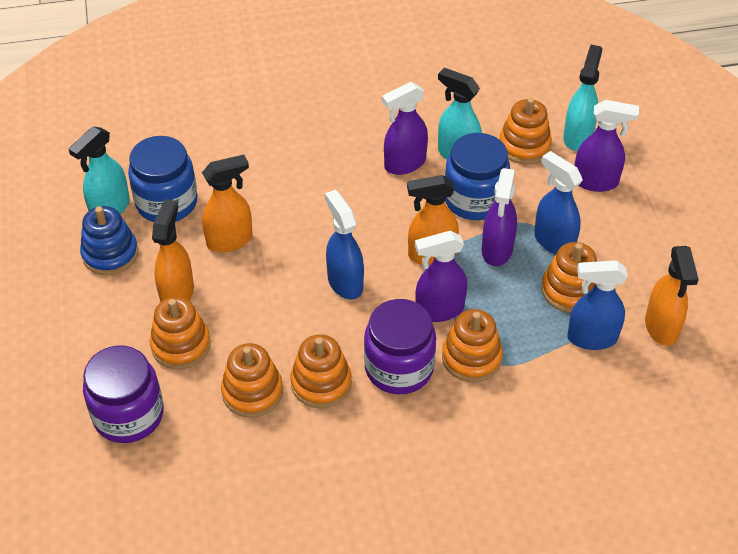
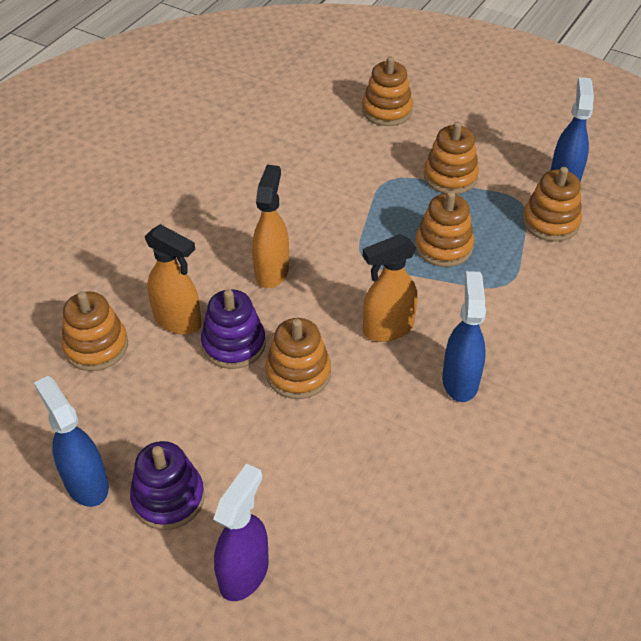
blue jar: [128,136,198,222] [445,133,510,220] = 2 -> none = 0
blue stacking toy: [80,206,138,275] = 1 -> none = 0
orange spray bottle: [152,199,194,302] [202,155,253,252] [407,175,459,266] [645,246,699,346] = 4 -> [145,224,201,335] [252,165,289,288] [363,234,418,342] = 3
purple jar: [83,346,164,443] [364,299,436,394] = 2 -> none = 0
purple spray bottle: [382,82,428,175] [415,231,467,322] [482,168,517,266] [574,100,639,192] = 4 -> [213,463,269,601] = 1
purple stacking toy: none = 0 -> [130,441,205,530] [201,289,266,369] = 2
turquoise spray bottle: [69,126,130,214] [438,68,482,160] [563,45,602,151] = 3 -> none = 0

